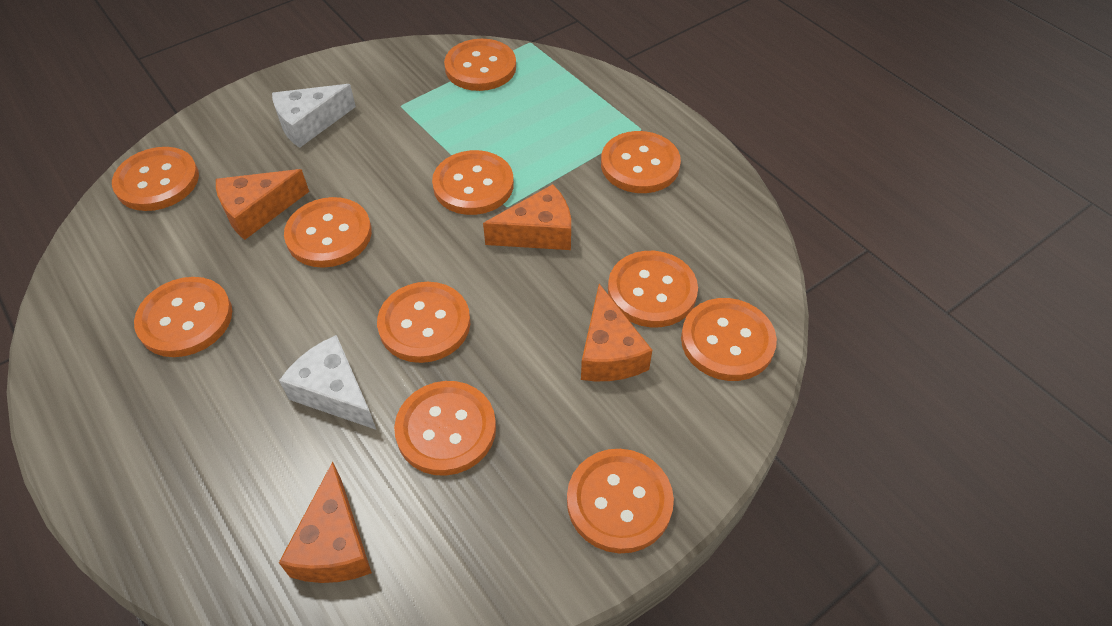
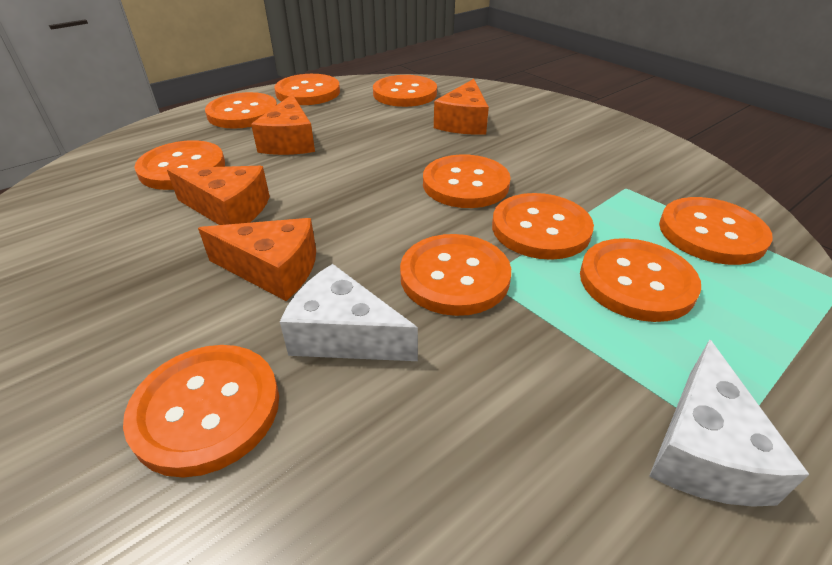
orange button: [112,147,199,211] [134,277,232,357] [284,197,372,268] [377,282,470,363] [394,381,496,476] [432,150,514,215] [444,39,516,91] [567,449,674,553] [601,131,681,193] [608,251,698,327] [681,298,777,381] = 11 -> [123,345,279,478] [134,140,225,190] [205,92,277,129] [275,74,340,105] [373,75,437,107] [400,234,511,316] [423,154,511,208] [492,193,594,260] [580,238,701,322] [659,197,773,265] = 10

